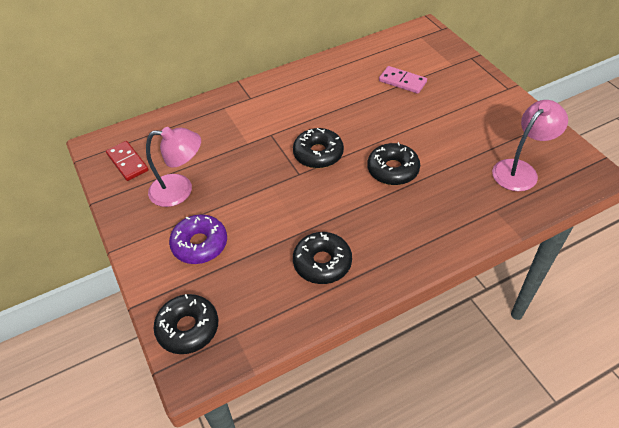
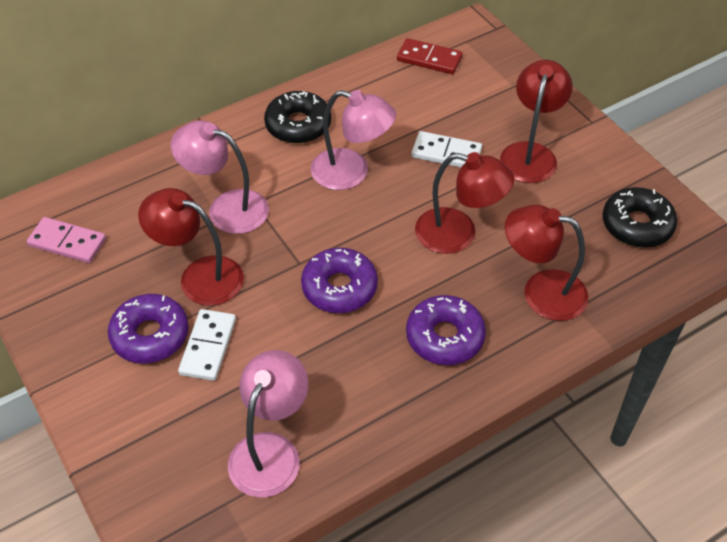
black donut: [153,294,218,354] [293,128,344,168] [293,232,352,284] [367,142,420,185] = 4 -> [264,91,331,144] [603,187,677,248] = 2
pink lamp: [146,127,201,207] [492,100,568,191] = 2 -> [171,120,269,234] [228,350,309,497] [311,90,396,190] = 3
purple donut: [169,214,227,264] = 1 -> [108,294,189,364] [301,248,378,313] [406,295,486,365] = 3
red lamp: none = 0 -> [138,188,244,306] [415,152,514,254] [500,60,573,183] [505,205,588,321] = 4
white domino: none = 0 -> [178,309,236,381] [411,131,482,167] = 2

